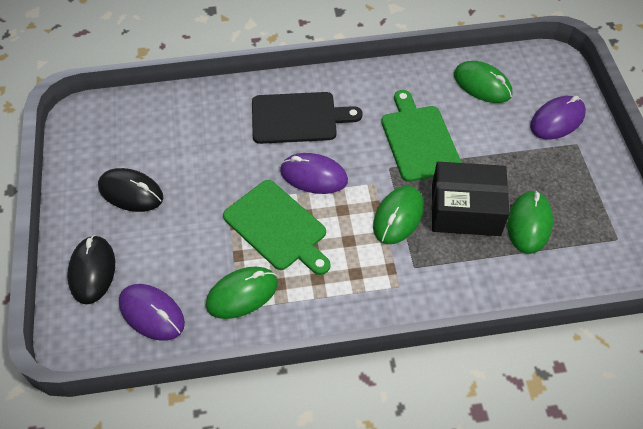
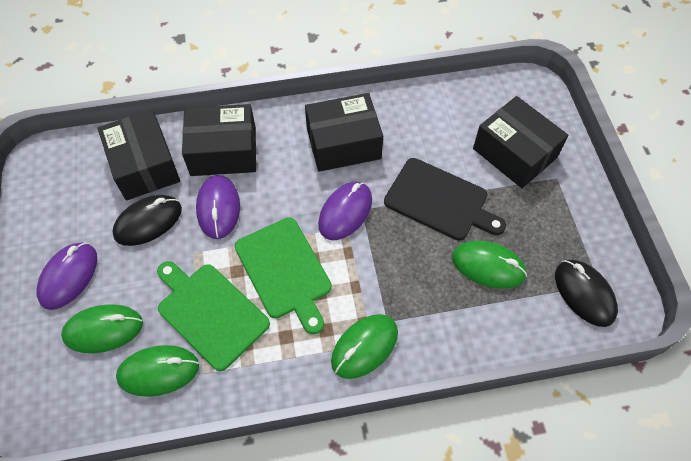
black box: [432,162,509,236] = 1 -> [98,110,180,201] [182,104,256,176] [305,93,383,172] [473,96,568,188] = 4

